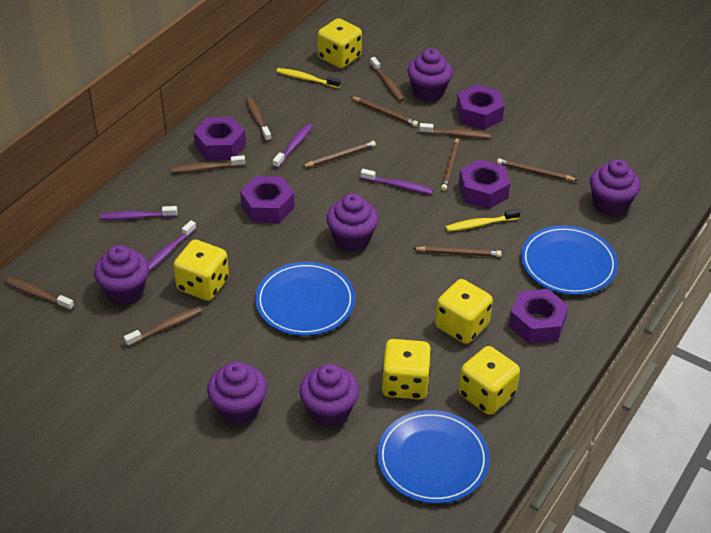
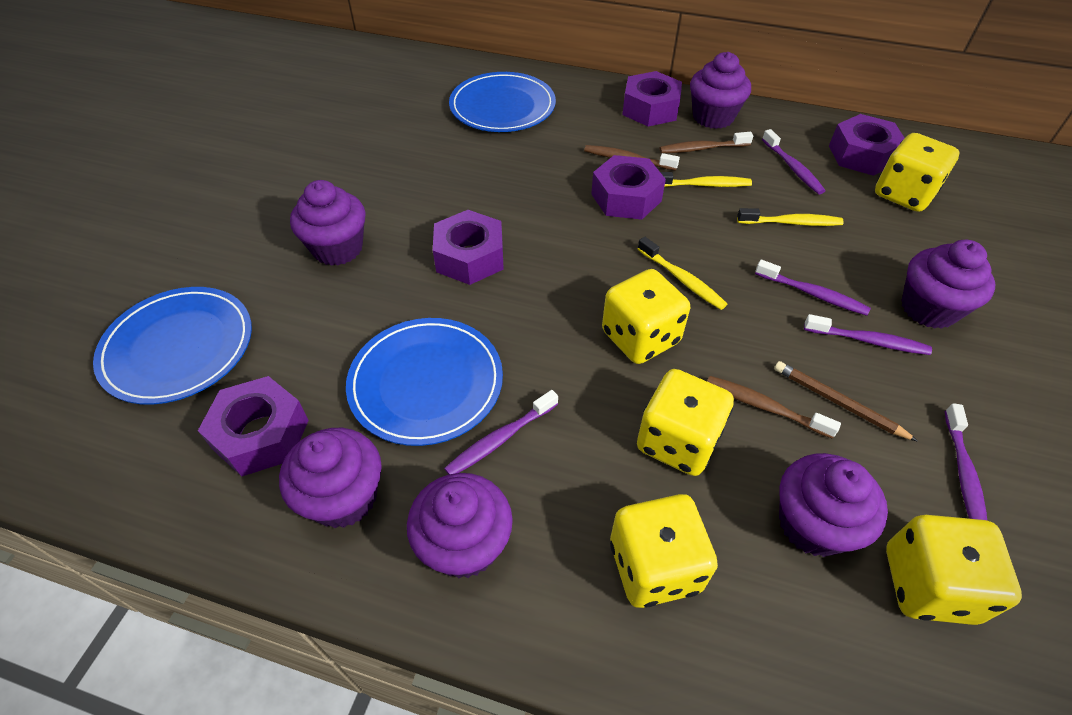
brown pencil: [302,141,376,167] [351,97,418,127] [412,246,502,257] [441,137,459,191] [497,158,578,181] = 5 -> [774,361,918,442] = 1
brown toothbrush: [4,277,74,311] [124,306,202,347] [171,155,245,173] [246,97,272,142] [370,57,405,102] [419,123,490,138] = 6 -> [584,145,680,170] [660,132,753,153] [707,376,841,439] = 3
purple toothbrush: [100,206,177,220] [148,220,196,272] [273,124,313,168] [361,169,433,195] = 4 -> [444,390,558,475] [755,260,871,316] [762,129,825,194] [804,314,932,355] [945,403,987,520] = 5
yellow toothbrush: [276,68,341,88] [445,208,520,232] = 2 -> [638,237,727,310] [660,172,752,187] [737,208,844,226] = 3

